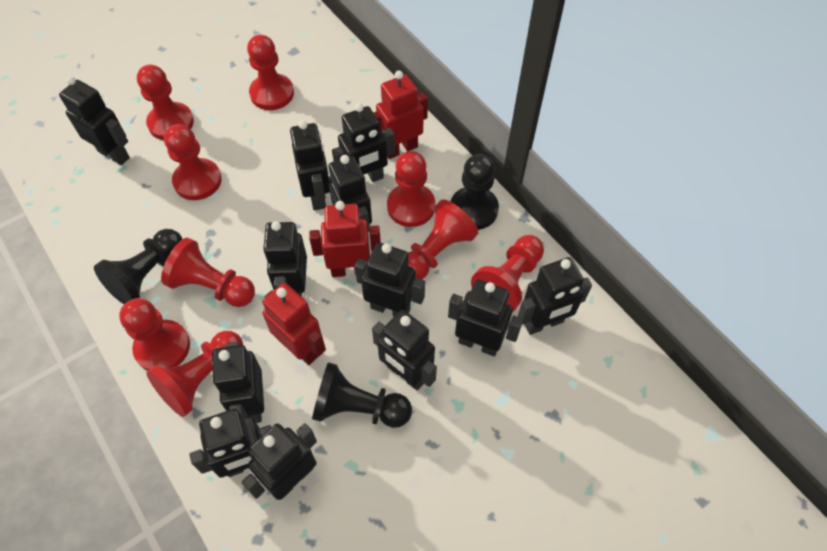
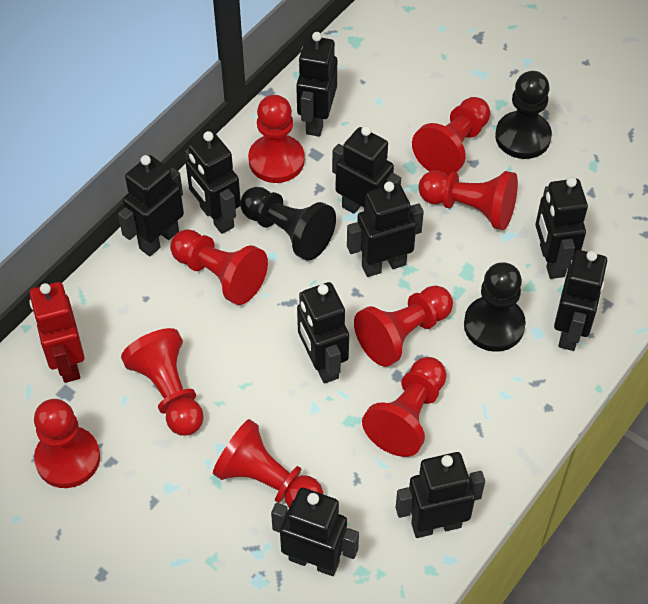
black robot: [59,76,130,165] [189,409,271,478] [212,342,264,423] [242,423,317,500] [263,221,307,297] [290,120,330,210] [328,155,372,232] [332,103,395,182] [355,242,425,317] [372,310,437,390] [448,280,523,356] [518,257,592,335] = 12 -> [118,155,184,256] [185,131,241,234] [271,488,359,576] [296,32,337,137] [297,282,349,383] [332,126,401,214] [347,182,424,277] [395,452,485,538] [535,177,588,279] [554,250,607,351] = 10
red robot: [263,283,326,365] [309,201,381,277] [374,71,428,159] = 3 -> [29,282,84,383] = 1

